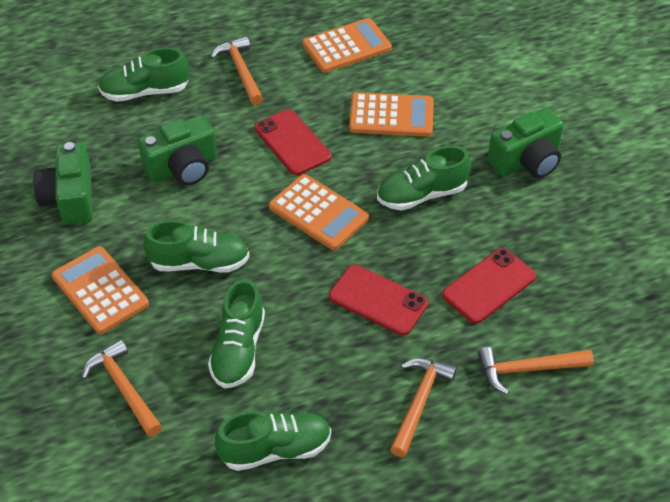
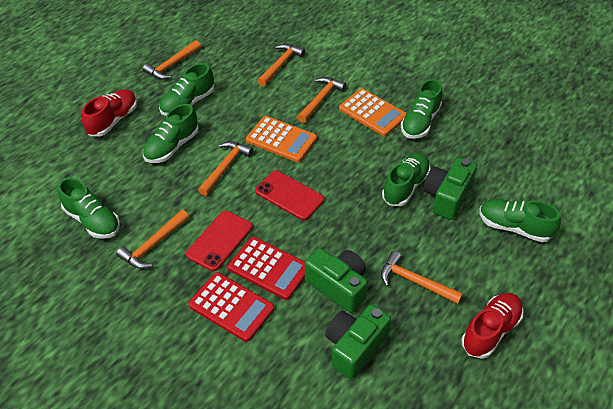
green shoe: [98,47,189,102] [143,220,250,273] [208,279,265,388] [215,411,331,471] [377,146,471,211] = 5 -> [58,177,120,239] [143,104,199,163] [159,63,214,116] [382,153,431,206] [401,79,442,139] [479,199,561,242] = 6
orange calculator: [52,246,149,334] [269,174,369,250] [302,18,392,73] [349,92,434,137] = 4 -> [246,116,317,162] [339,88,407,136] = 2
orange hammer: [82,340,162,437] [211,36,263,105] [390,358,457,457] [478,347,594,394] = 4 -> [116,210,189,269] [143,40,201,80] [198,141,253,196] [258,44,305,86] [297,77,346,123] [381,251,463,304] = 6
red calculator: none = 0 -> [188,272,274,342] [228,237,305,300] = 2
red phone: [254,109,331,175] [329,265,428,335] [442,248,536,324] = 3 -> [186,211,253,271] [255,171,324,220] = 2
red shoe: none = 0 -> [82,89,137,137] [462,293,523,359] = 2

